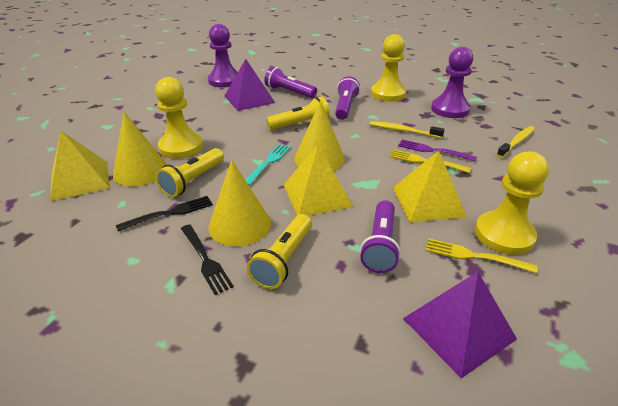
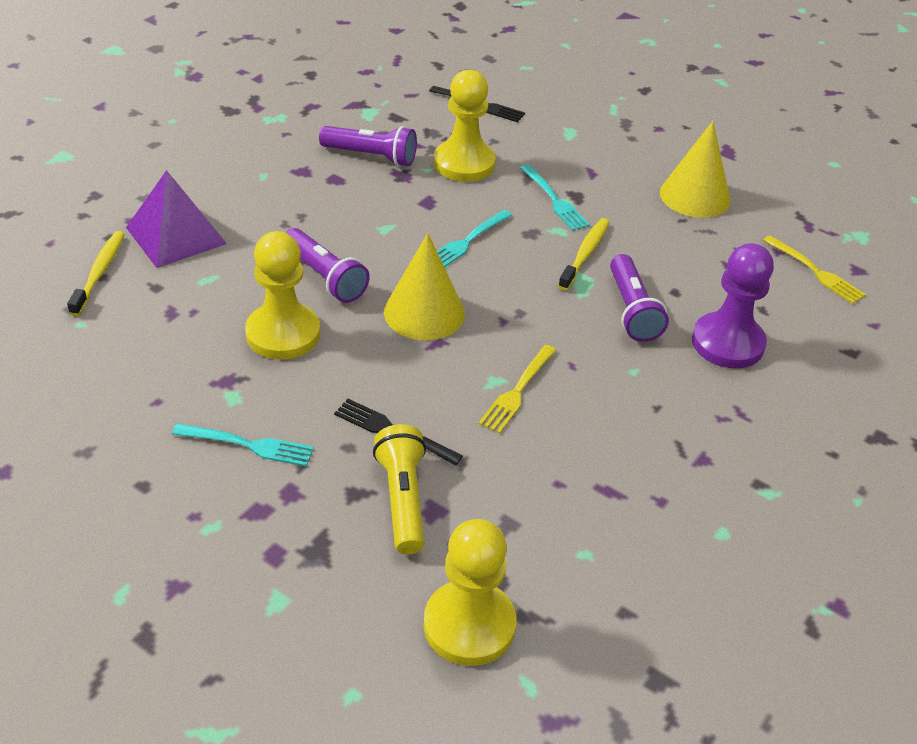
purple fork: [398,139,477,161] = 1 -> none = 0
purple pawn: [208,24,238,87] [431,47,473,118] = 2 -> [692,243,774,368] = 1
purple pyramid: [225,59,275,111] [403,272,517,378] = 2 -> [126,170,227,268] = 1
turquoise fork: [245,144,291,186] = 1 -> [172,423,314,467] [437,210,512,267] [520,165,590,231] = 3
yellow cone: [113,112,167,186] [209,160,271,246] [294,101,345,171] = 3 -> [384,233,465,340] [660,121,731,218] = 2
yellow flashlight: [156,148,224,197] [247,214,312,289] [266,97,330,130] = 3 -> [373,424,426,554] = 1
yellow pyramid: [50,131,110,201] [284,145,353,216] [393,151,467,222] = 3 -> none = 0

